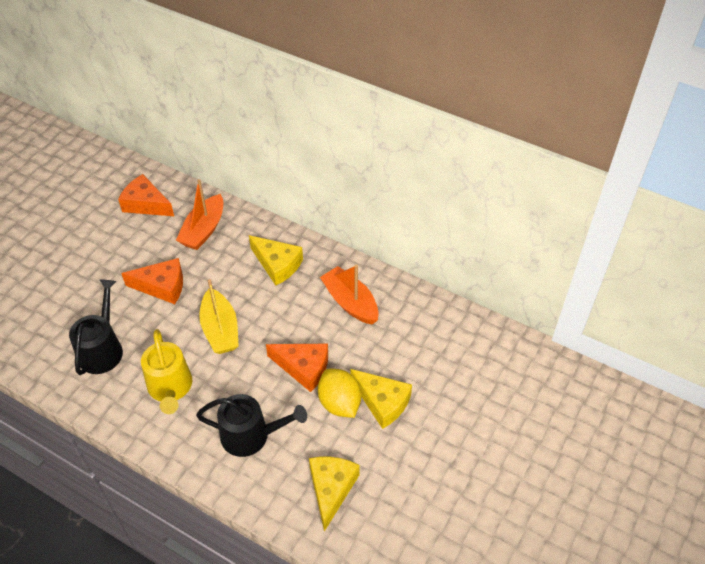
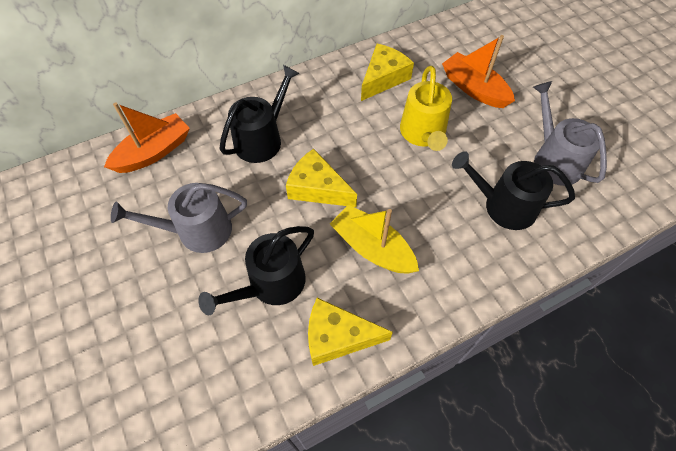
black watering can: [69,279,123,375] [196,394,307,457] = 2 -> [198,226,314,315] [219,65,300,163] [452,151,575,230] = 3
grey watering can: none = 0 -> [111,183,247,253] [533,81,607,186] = 2
orange cheese: [118,174,174,216] [121,258,183,304] [266,344,328,392] = 3 -> none = 0
yellow lemon: [318,369,361,418] = 1 -> none = 0

